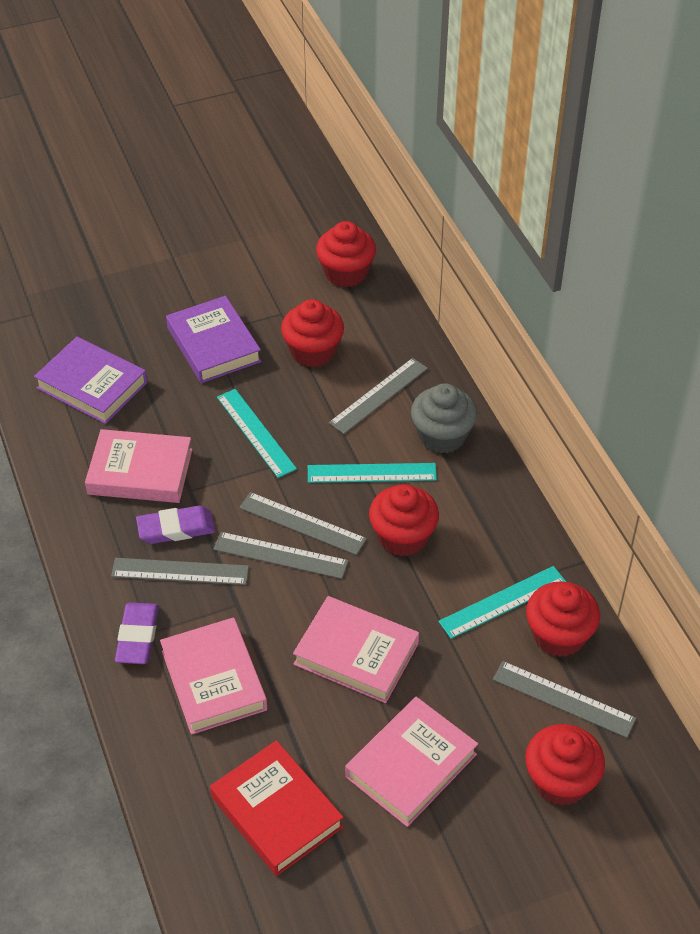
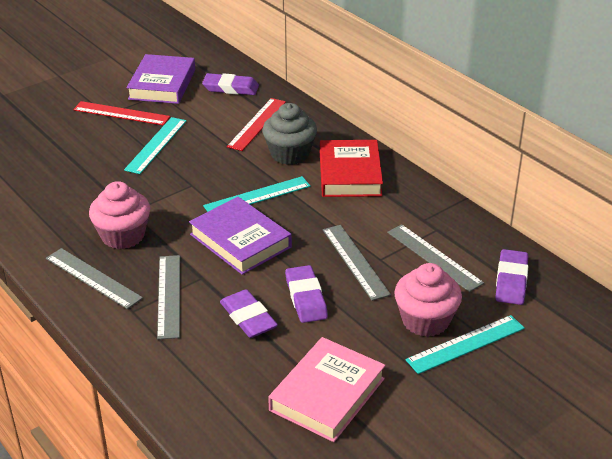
grey ruler: [111,558,249,585] [213,532,348,579] [239,492,367,555] [329,358,428,434] [493,661,636,738] = 5 -> [46,248,143,309] [157,255,180,339] [323,225,391,301] [387,224,484,292] = 4
pink book: [85,429,192,503] [160,617,267,735] [293,596,419,703] [345,697,478,827] = 4 -> [268,337,386,442] = 1
pink cupcake: none = 0 -> [89,181,150,249] [394,263,462,337] = 2
purple eraser: [115,602,159,664] [136,505,215,544] = 2 -> [202,73,259,95] [220,289,278,338] [285,265,328,323] [495,249,528,305] = 4
red cupcake: [281,299,344,367] [316,221,376,288] [369,484,439,556] [525,724,605,806] [526,581,600,657] = 5 -> none = 0
red ruler: none = 0 -> [73,101,170,126] [227,98,286,151] = 2

